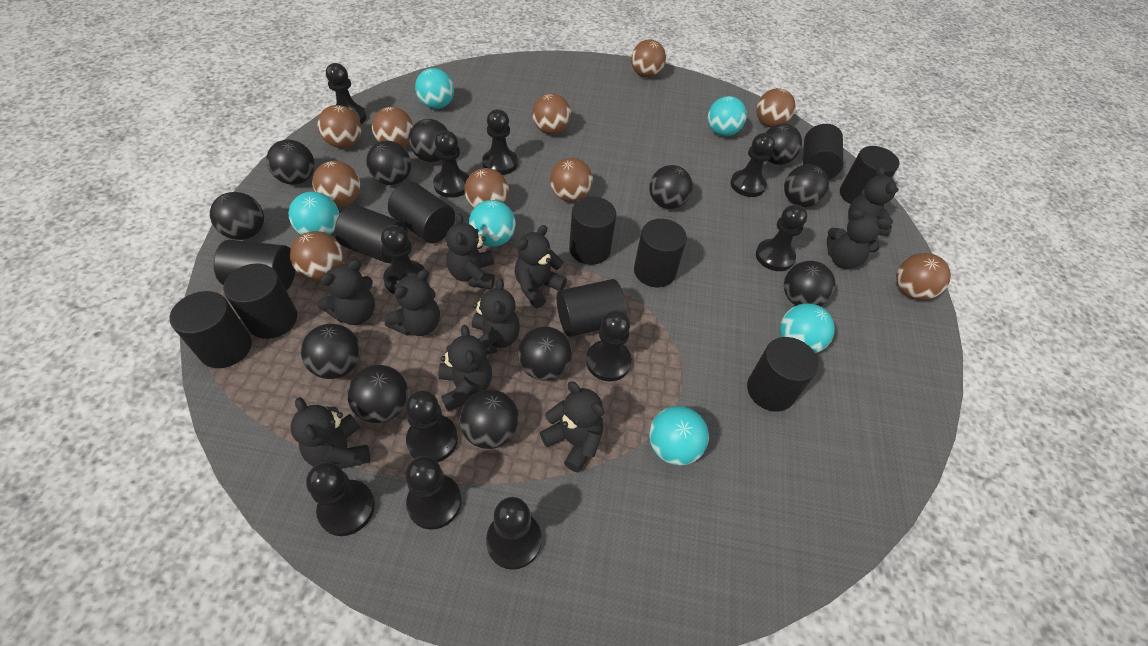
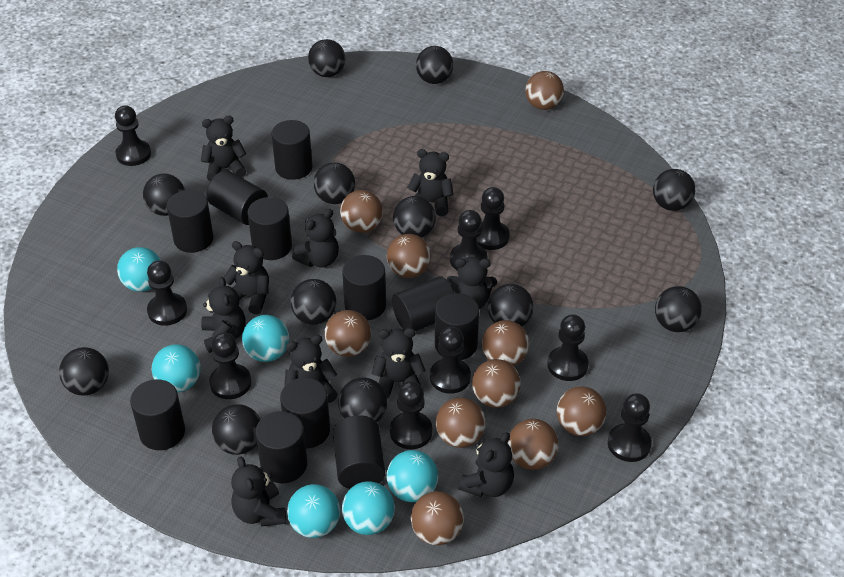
black pawn: [306,462,375,536] [326,63,367,124] [381,225,427,294] [405,390,458,462] [405,456,462,530] [433,130,469,198] [482,109,518,175] [486,497,542,570] [586,311,632,381] [730,133,775,197] [756,205,807,271] = 11 -> [115,105,151,166] [147,260,187,326] [209,332,251,399] [390,381,433,449] [430,327,471,394] [450,210,488,271] [476,187,510,250] [547,314,589,381] [608,393,652,462] = 9

